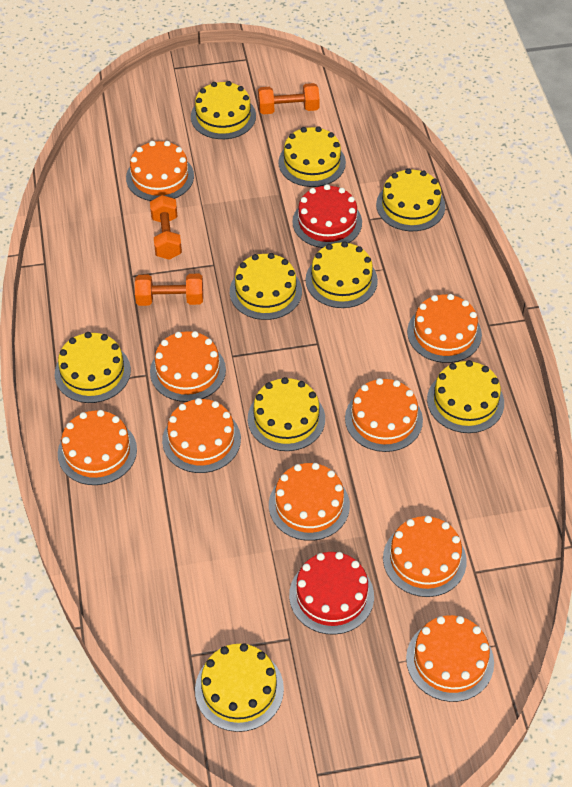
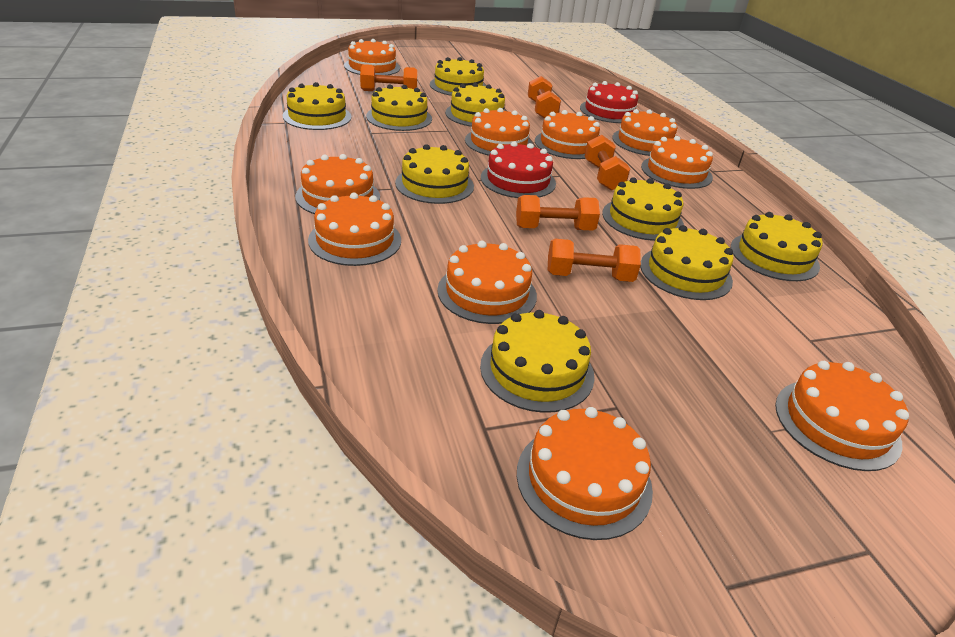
orange cake: [58,410,137,485] [126,141,194,201] [150,331,226,402] [162,398,241,473] [269,463,350,541] [345,378,423,452] [383,516,467,597] [406,615,494,702] [407,294,482,363] = 9 -> [295,154,380,214] [308,193,401,266] [344,39,400,75] [437,241,537,324] [465,108,533,156] [517,407,653,540] [535,110,600,159] [612,109,678,156] [641,136,713,189] [775,361,909,471] = 10
orange dumbbell: [135,274,203,306] [150,195,182,260] [258,83,320,114] = 3 -> [360,64,417,91] [516,195,600,231] [528,76,561,119] [548,238,641,282] [585,135,630,191] = 5

